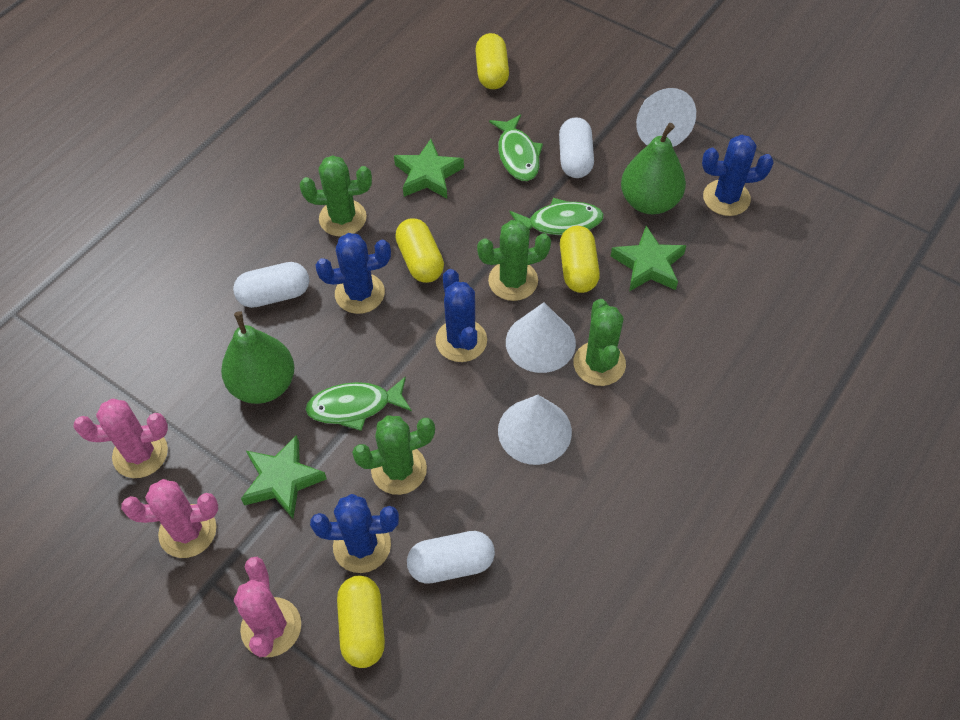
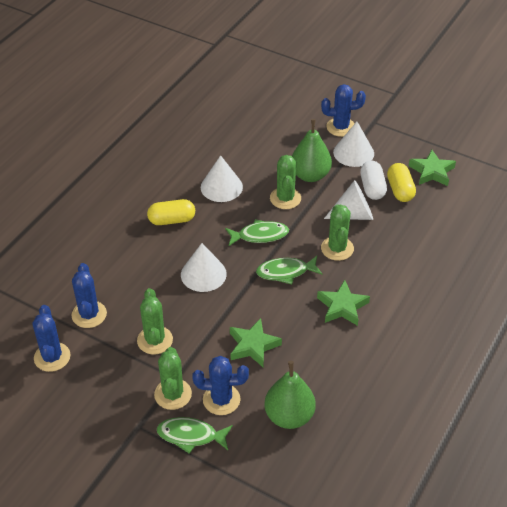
pink cactus: [74,399,168,478] [121,479,218,558] [234,557,301,657] = 3 -> none = 0
white capsule: [233,262,309,308] [407,531,495,584] [559,117,594,178] = 3 -> [360,161,387,200] = 1
white cone: [498,395,572,465] [506,302,576,373] [636,88,696,147] = 3 -> [181,243,227,292] [201,155,243,202] [324,180,373,220] [333,122,374,167] = 4
yellow capsule: [337,576,385,668] [395,218,444,283] [475,33,509,89] [560,226,600,293] = 4 -> [147,199,195,225] [387,163,416,202] = 2

